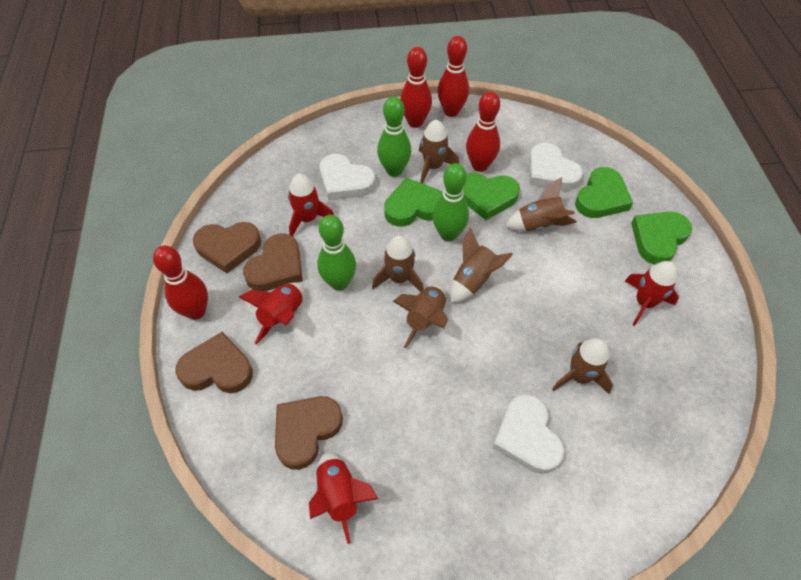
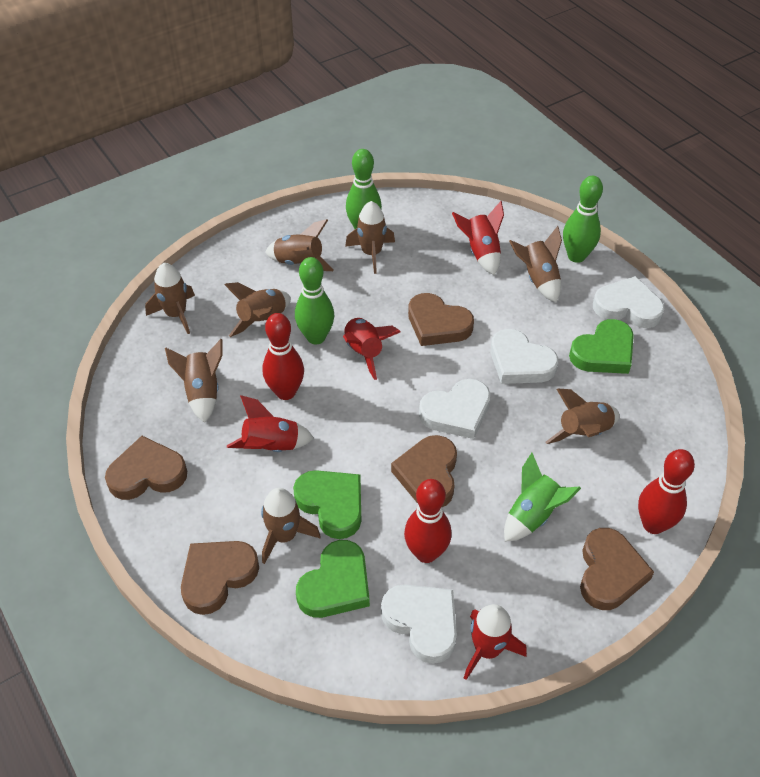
brown heart: [175,332,253,393] [193,222,261,273] [243,233,303,291] [275,396,343,470] = 4 -> [105,436,187,500] [181,541,259,615] [391,435,457,507] [408,293,474,346] [580,528,654,610] = 5
brown rocket: [372,235,424,292] [393,285,448,349] [419,120,459,184] [450,227,513,303] [505,177,577,231] [552,338,613,394] = 6 -> [145,263,195,334] [165,339,222,423] [224,282,291,337] [261,488,321,564] [265,219,334,271] [345,201,395,274] [509,226,562,302] [545,389,619,444] = 8
green heart: [384,178,443,227] [463,173,520,220] [575,167,633,218] [631,212,692,265] = 4 -> [293,470,361,539] [296,540,370,618] [569,319,634,374] = 3
green rocket: none = 0 -> [504,452,581,542] = 1
red bowling pin: [153,246,208,320] [400,47,432,128] [438,36,469,117] [466,91,500,172] = 4 -> [263,313,304,400] [404,479,452,563] [638,449,695,534] = 3
white heart: [319,154,375,201] [493,394,564,474] [529,143,583,191] = 3 -> [381,584,457,664] [419,379,491,439] [491,329,558,384] [593,276,664,328] = 4

